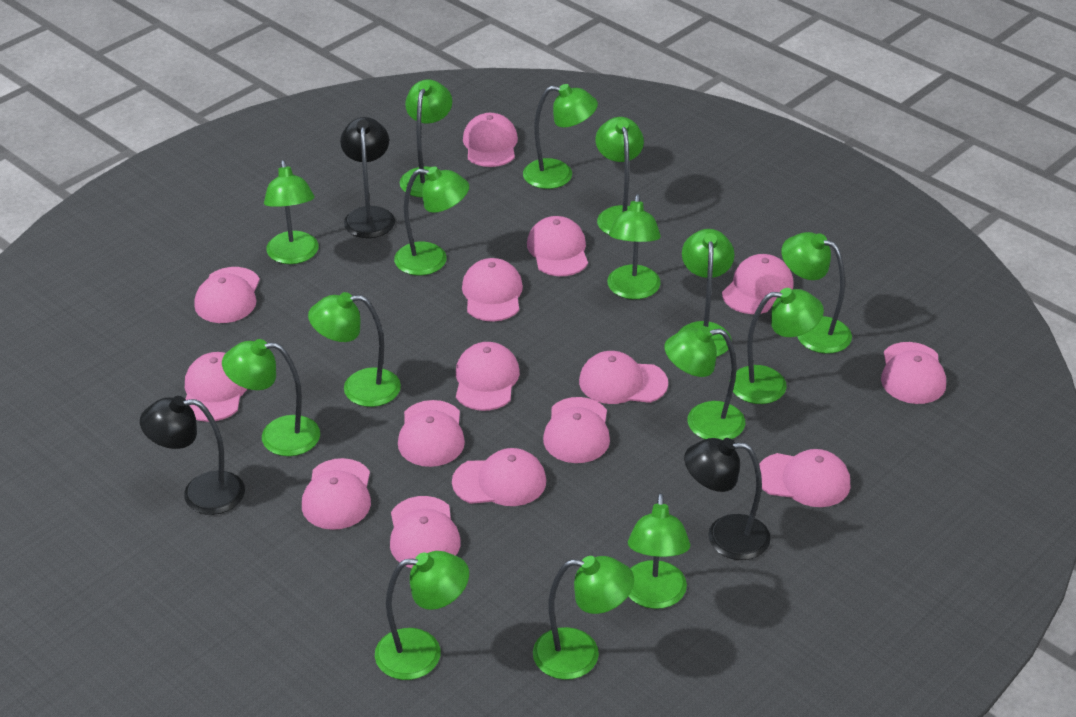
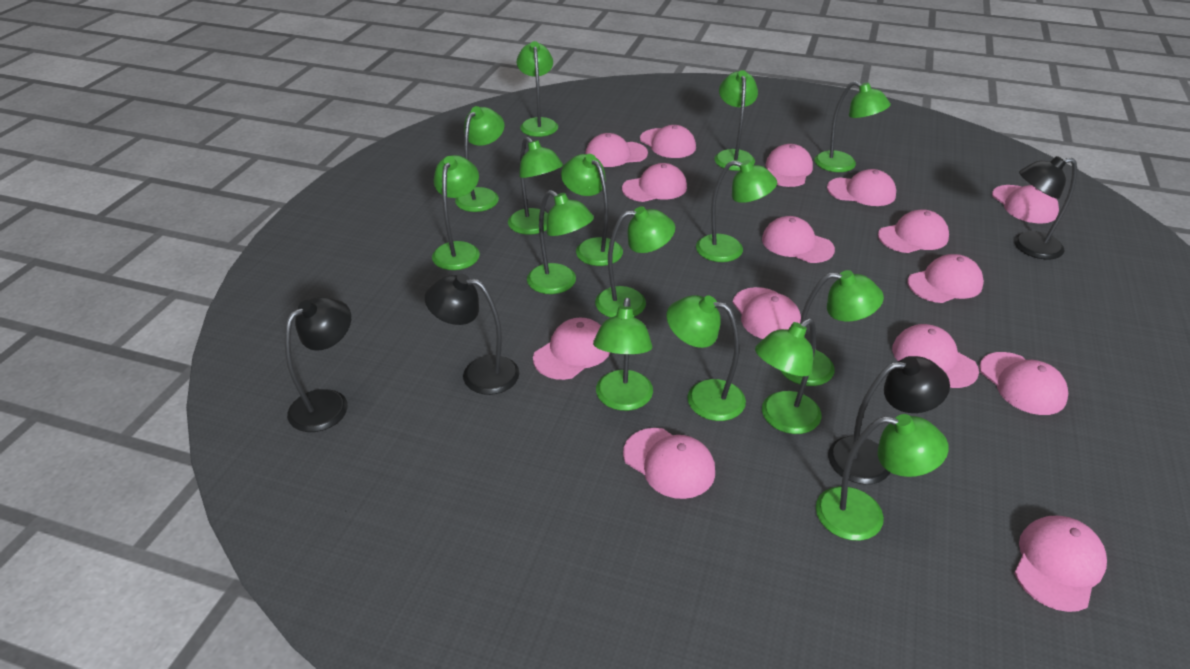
black lamp: [140,396,245,515] [340,117,395,238] [684,438,771,560] = 3 -> [285,297,351,432] [425,274,519,395] [828,356,950,484] [1014,156,1077,259] = 4

